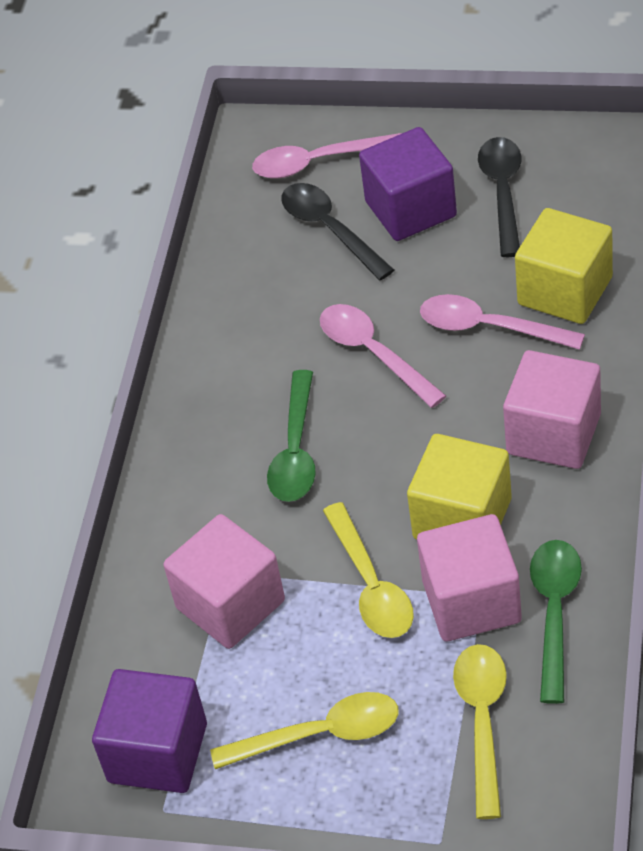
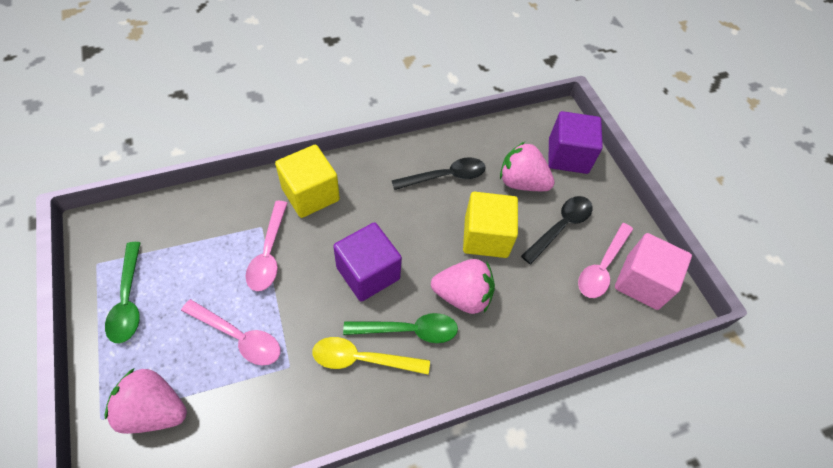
pink cube: [164,514,285,649] [417,514,522,641] [503,350,601,469] = 3 -> [615,233,692,310] = 1
pink strawberry: none = 0 -> [104,368,187,434] [431,259,495,314] [500,142,555,191] = 3
yellow spoon: [210,692,399,769] [323,502,414,638] [453,644,507,819] = 3 -> [312,337,430,375] = 1

